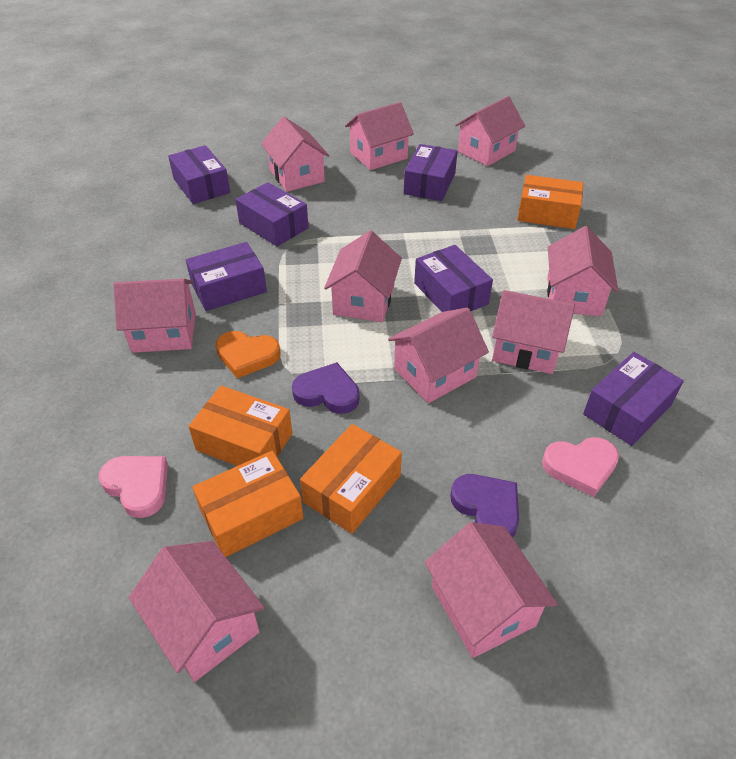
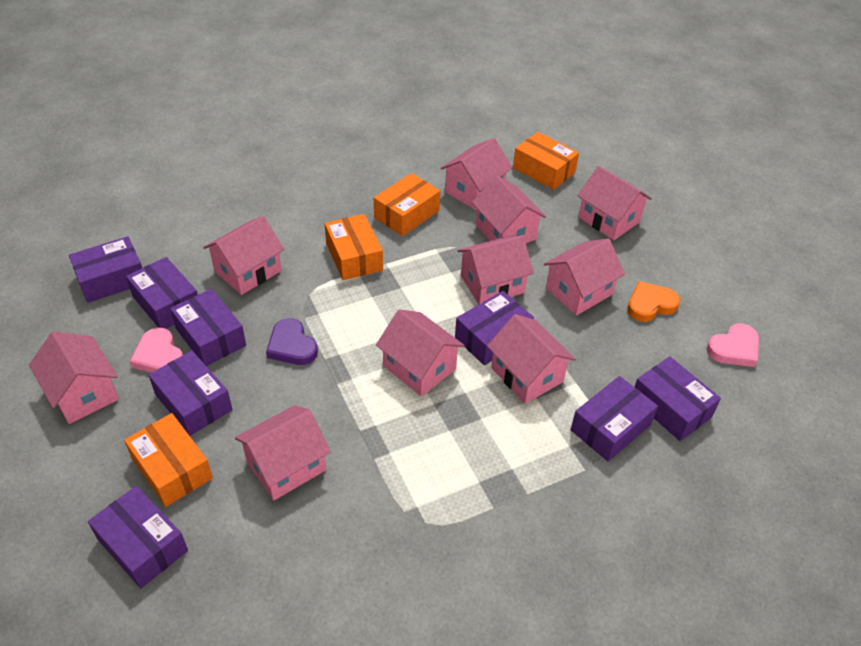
purple box: [168,145,230,204] [186,242,267,311] [235,182,309,246] [404,144,458,201] [414,245,493,312] [583,352,684,446] = 6 -> [69,236,142,303] [88,486,188,588] [126,257,198,329] [148,350,232,436] [170,289,246,366] [455,291,534,365] [571,376,658,462] [635,357,721,441] = 8
purple heart: [292,362,359,414] [450,474,519,538] = 2 -> [266,318,318,365] = 1

